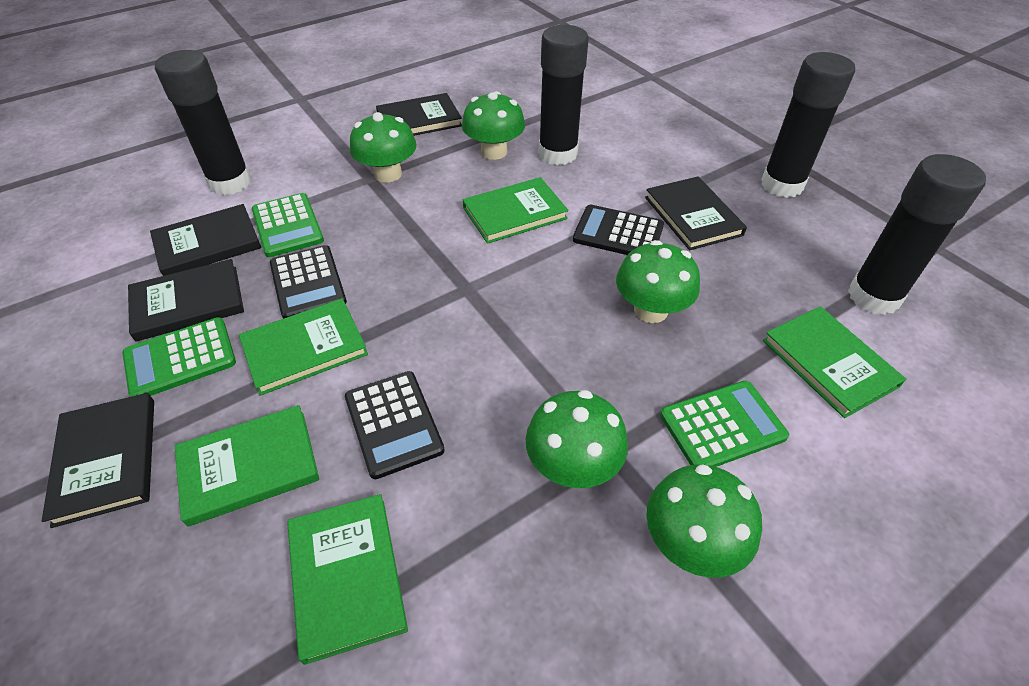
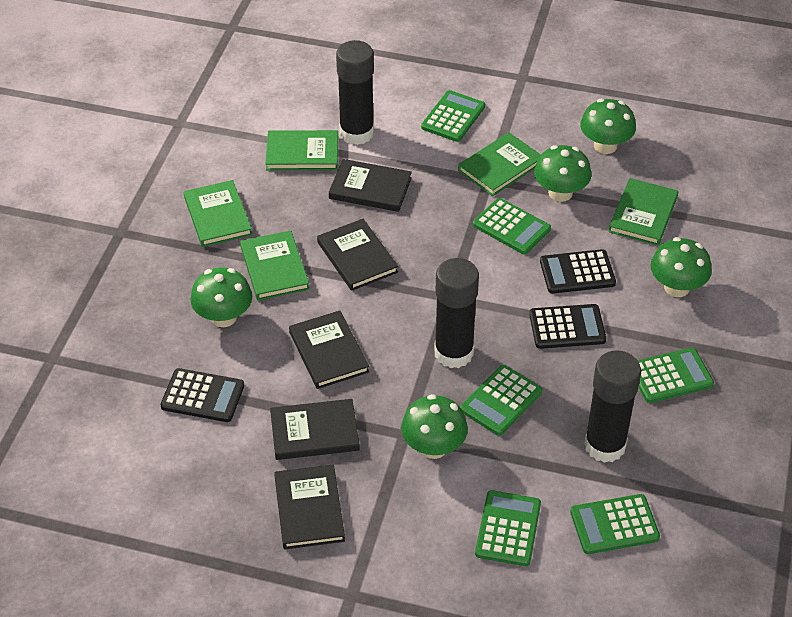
black glue stick: [155,50,251,195] [538,25,588,165] [761,52,855,198] [848,154,986,315] = 4 -> [336,40,374,145] [434,258,479,368] [584,350,641,463] = 3
green calculator: [122,317,236,397] [252,193,324,257] [660,381,789,467] = 3 -> [421,90,485,142] [460,365,542,436] [473,198,551,254] [475,490,541,566] [570,494,660,554] [637,348,714,403] = 6

